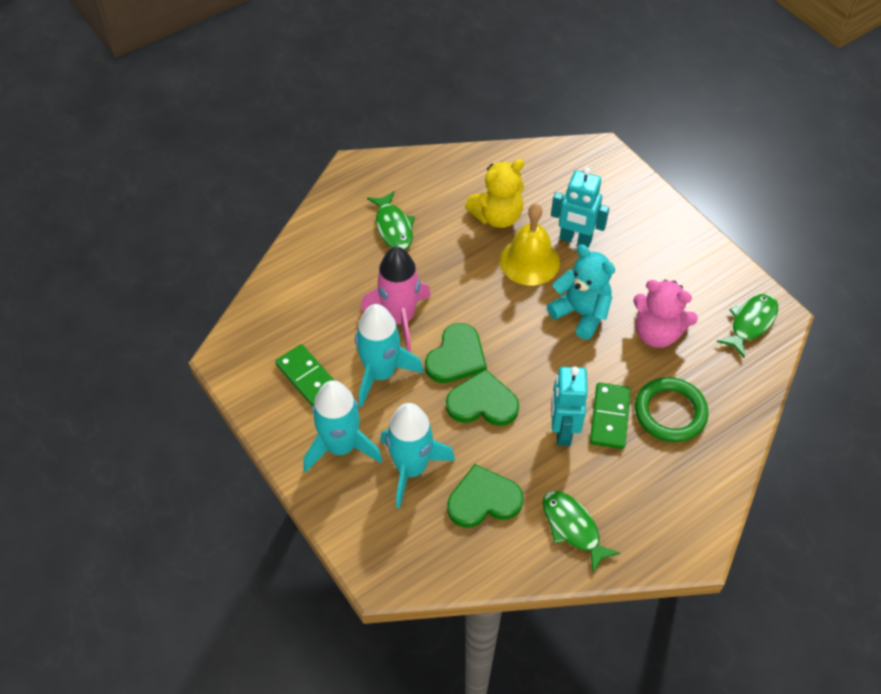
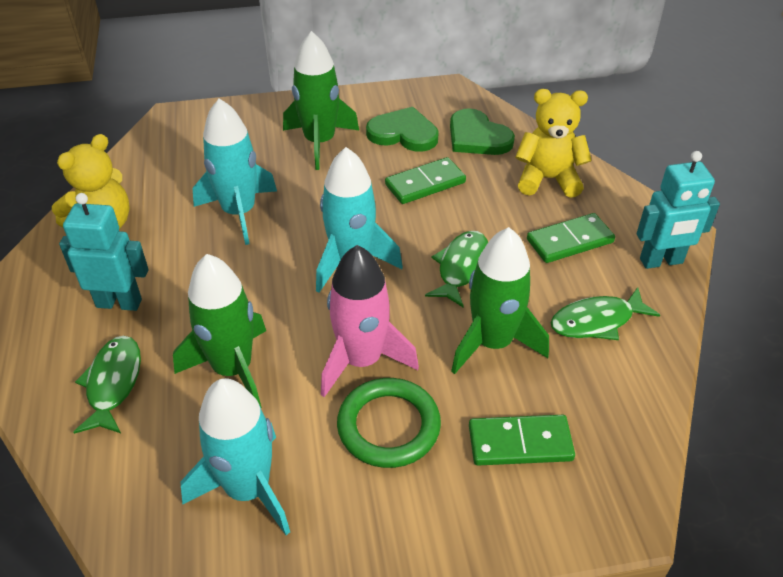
green domino: [275,344,334,407] [590,383,631,449] = 2 -> [385,157,466,204] [469,415,575,466] [527,213,615,263] = 3
green heart: [425,323,487,383] [446,369,519,426] [447,464,524,528] = 3 -> [366,107,439,152] [450,108,515,155] = 2
green rocket: none = 0 -> [173,254,266,408] [283,31,359,170] [451,227,549,374] = 3
pink teddy bear: [633,280,698,348] = 1 -> none = 0
turquoise teddy bear: [547,245,615,340] = 1 -> none = 0
yellow bell: [500,204,560,286] = 1 -> none = 0
yellow teddy bear: [465,159,524,228] = 1 -> [52,134,130,229] [515,89,592,198] = 2

